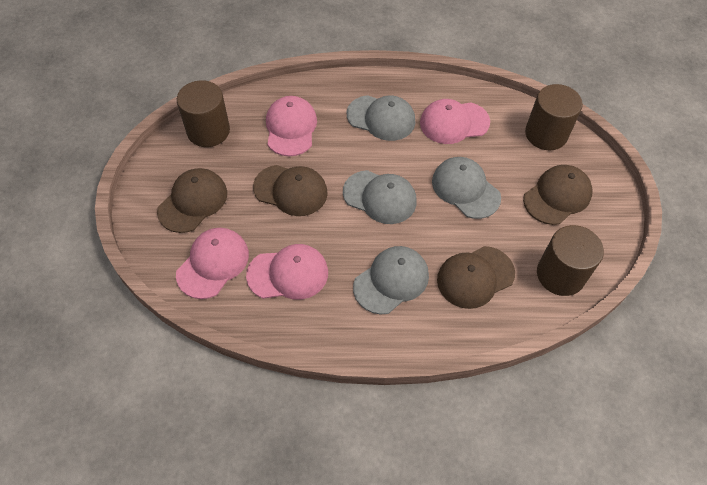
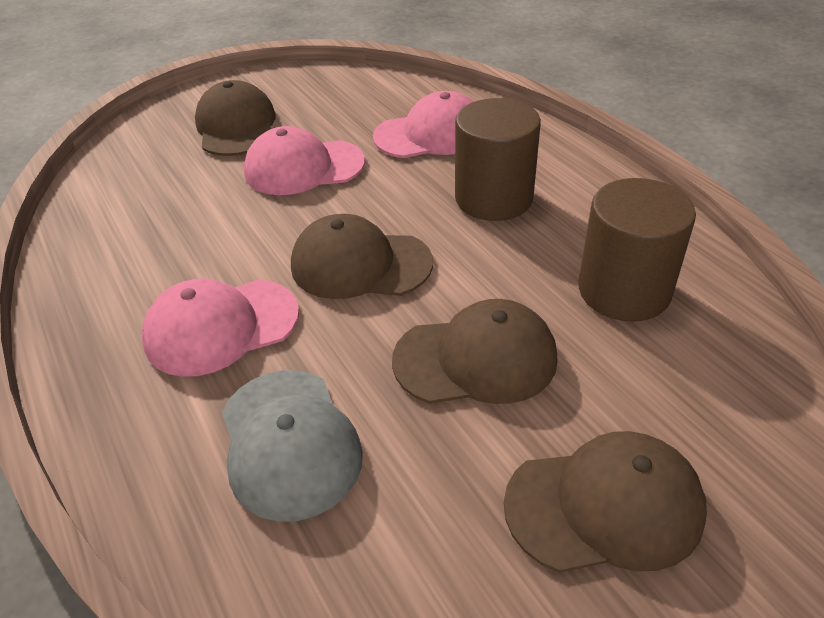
brown cylinder: [177,80,230,147] [525,84,583,150] [537,225,604,296] = 3 -> [455,98,541,221] [579,178,696,322] = 2
grey cap: [343,170,417,224] [347,95,415,141] [353,246,429,315] [432,157,501,219] = 4 -> [222,370,363,522] = 1
pink cap: [176,228,249,299] [246,244,328,300] [266,96,317,156] [420,99,490,144] = 4 -> [142,278,299,377] [244,126,365,195] [373,91,473,158] = 3

